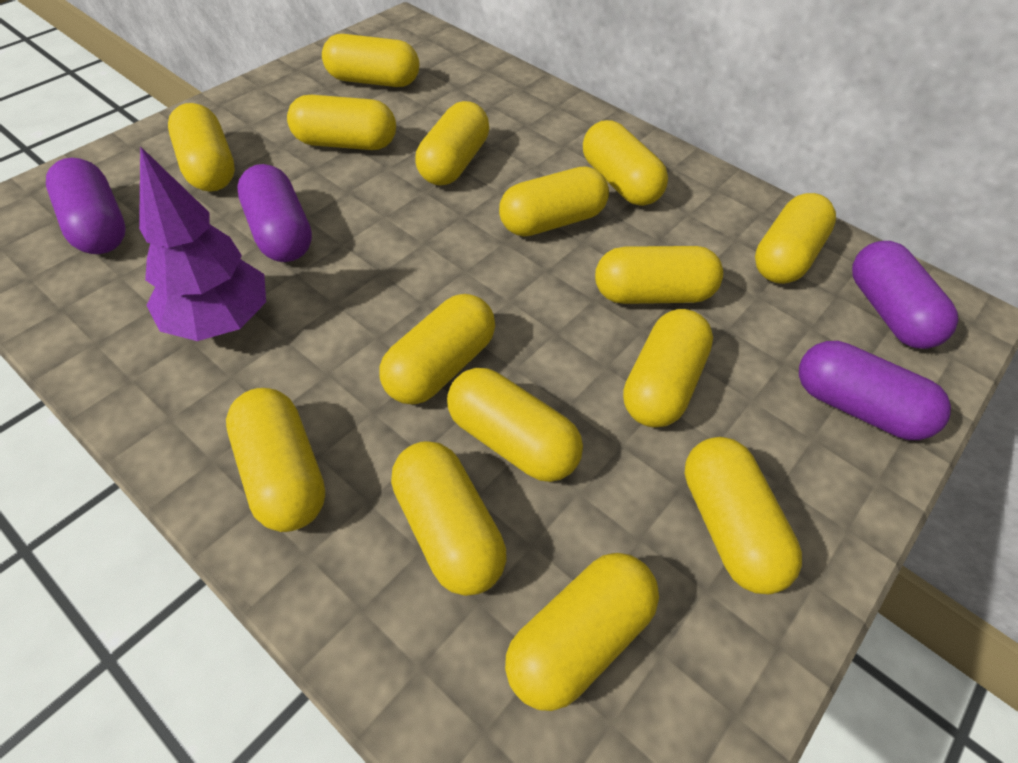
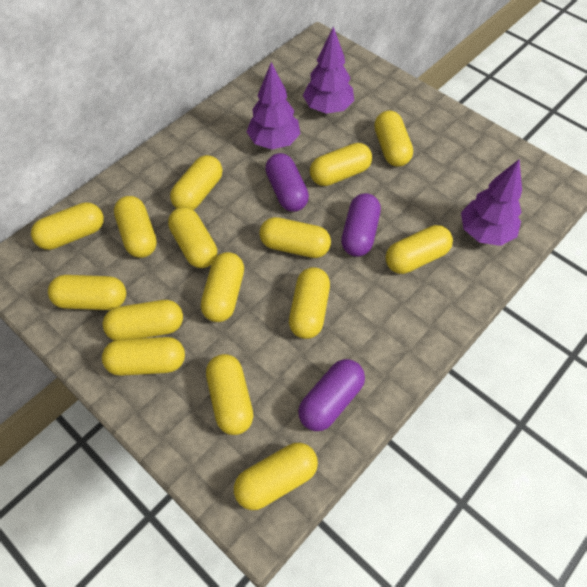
purple capsule: [46,158,126,254] [237,164,312,262] [799,341,951,440] [852,241,958,349] = 4 -> [265,153,309,212] [298,359,365,431] [341,193,381,257] = 3
purple tree: [139,146,266,341] = 1 -> [247,62,300,149] [303,27,354,114] [461,159,522,246] = 3

